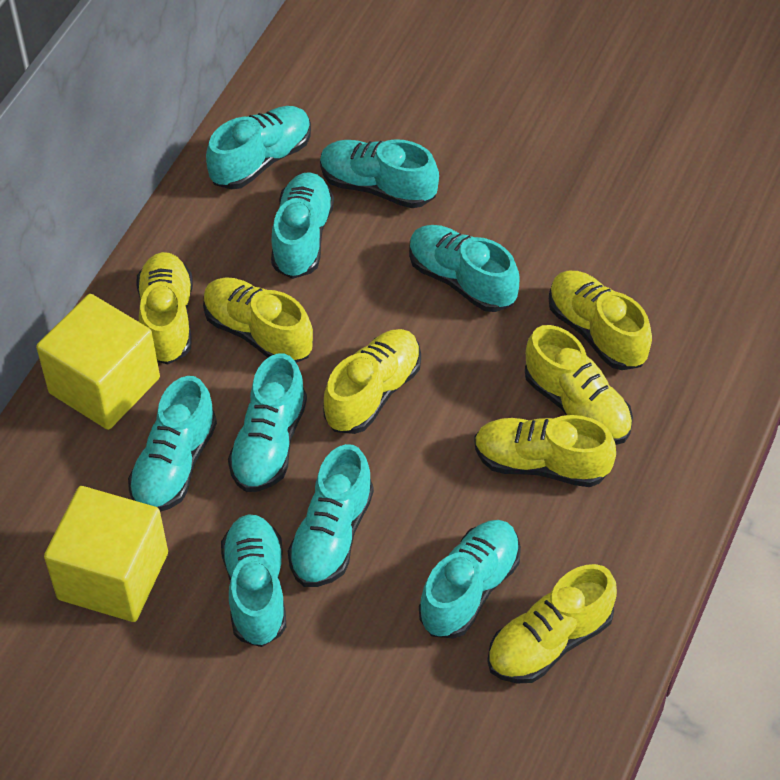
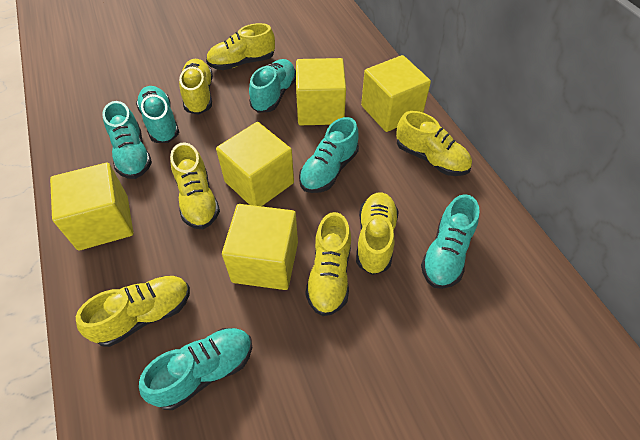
turquoise shoe: [128,376,217,512] [206,106,311,189] [221,514,286,647] [228,354,307,492] [271,172,334,279] [288,444,374,587] [320,139,439,208] [409,225,519,312] [419,520,521,639] = 9 -> [102,101,152,179] [136,86,179,143] [139,328,252,410] [249,59,296,113] [299,117,359,193] [421,194,480,289] = 6
yellow cube: [36,294,160,430] [44,486,168,622] = 2 -> [50,163,133,251] [216,122,294,206] [222,204,298,290] [296,58,346,125] [361,55,431,132] = 5

